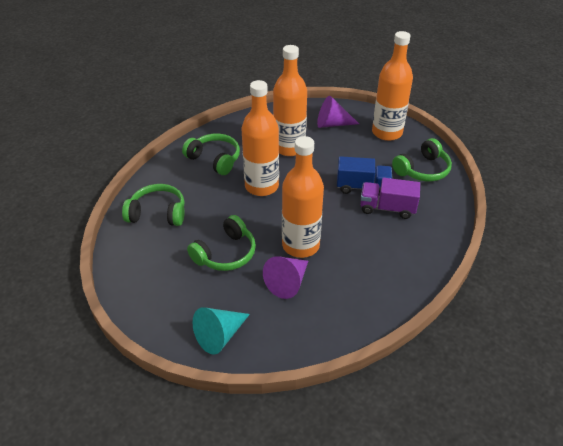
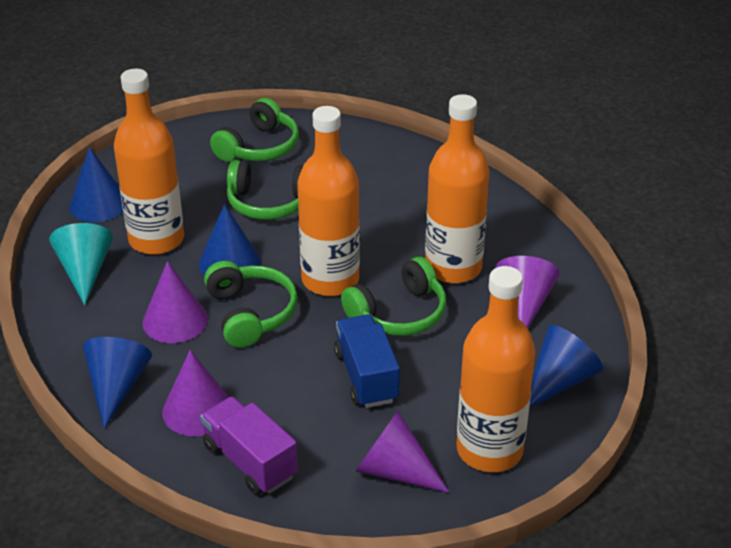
blue cone: none = 0 -> [70,147,123,222] [83,337,152,429] [199,204,261,280] [529,325,603,408] = 4
purple cone: [263,256,308,299] [317,96,359,128] = 2 -> [143,261,208,343] [162,350,229,437] [356,411,450,493] [495,256,560,328] = 4

